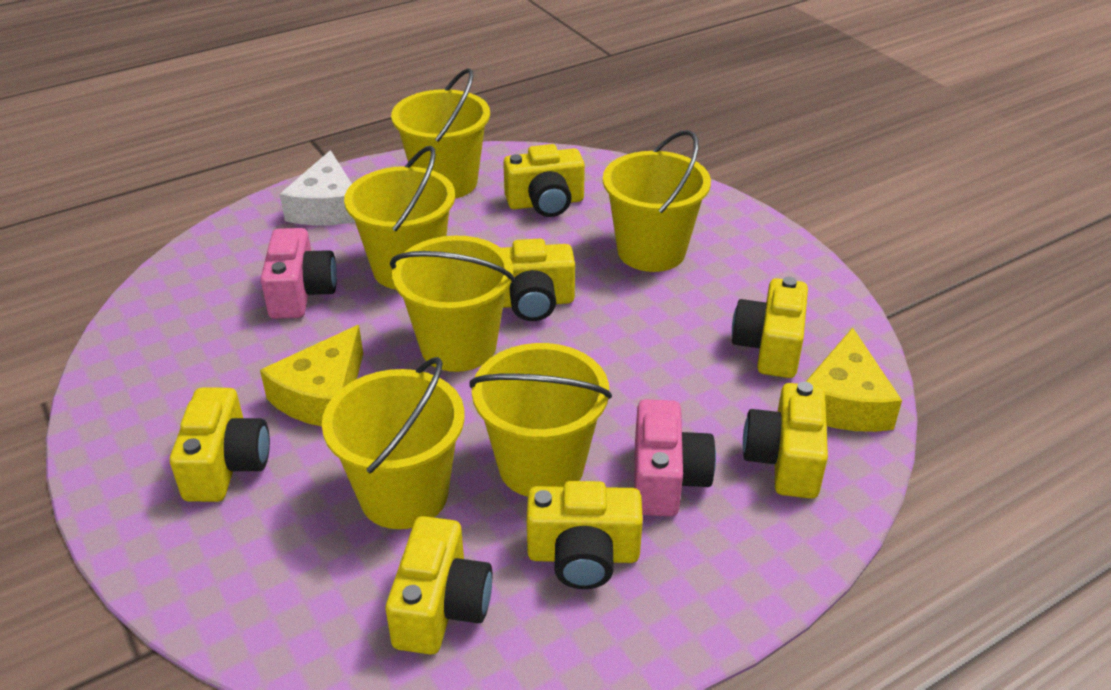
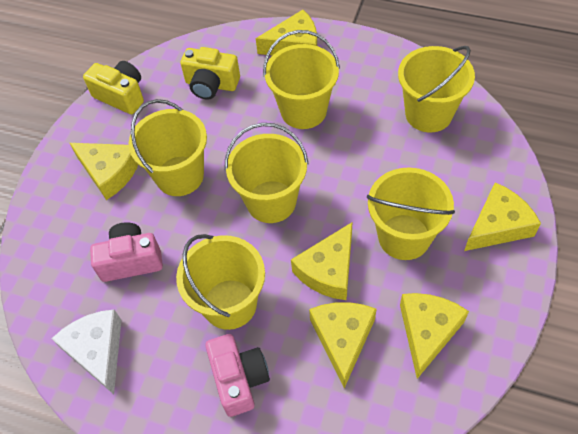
yellow camera: [170,388,270,502] [386,516,492,655] [502,238,575,321] [503,144,585,217] [527,481,643,589] [732,277,808,378] [743,381,828,499] = 7 -> [83,61,144,114] [180,47,240,100] = 2
yellow cheese: [260,325,363,427] [806,327,902,432] = 2 -> [70,143,138,200] [256,10,317,56] [291,222,352,300] [309,302,376,388] [400,293,469,379] [464,182,541,251] = 6

